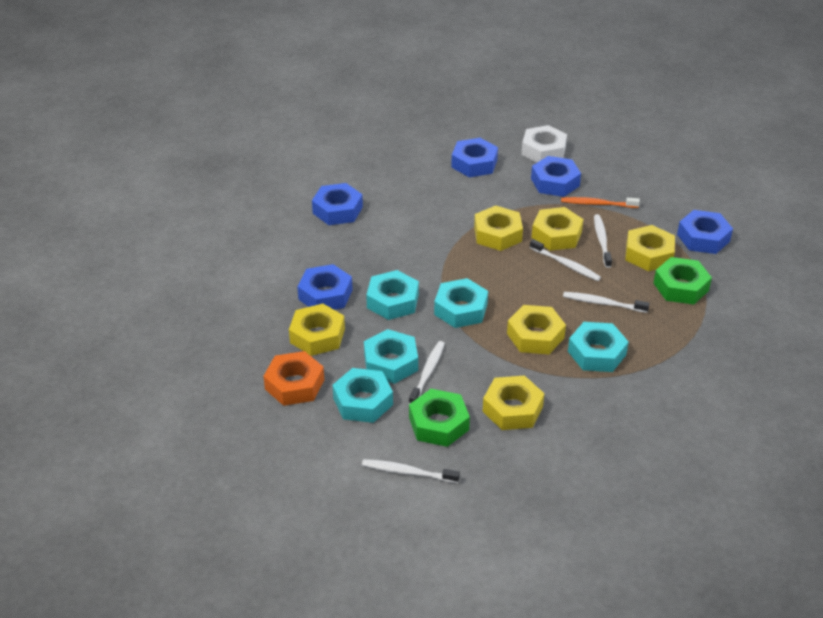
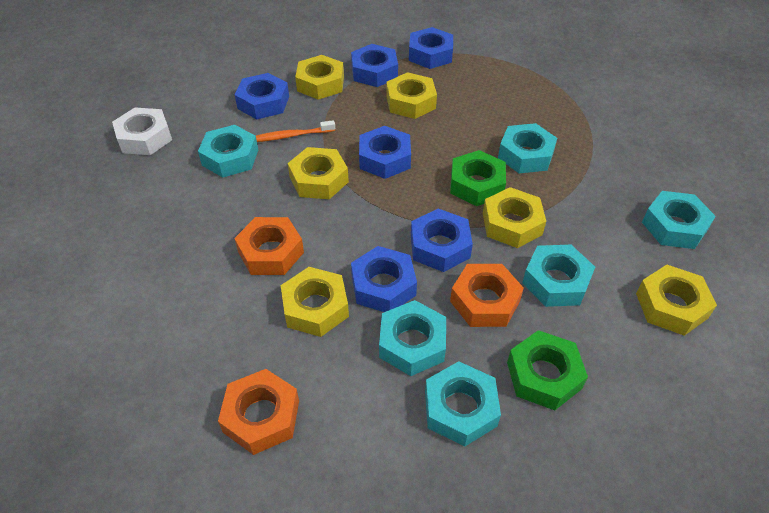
blue nut: [297,264,353,310] [312,183,363,225] [451,138,498,178] [531,156,581,197] [677,210,733,254] = 5 -> [235,73,289,119] [351,44,398,87] [351,246,417,312] [359,126,411,179] [409,27,453,69] [411,209,473,272] = 6
orange nut: [263,351,324,406] = 1 -> [218,369,299,455] [234,217,304,275] [450,264,524,327] = 3
turquoise nut: [332,368,393,423] [364,329,418,384] [366,270,419,320] [434,278,488,328] [568,322,629,372] = 5 -> [198,125,258,177] [379,300,446,376] [425,361,501,447] [498,123,557,173] [522,245,595,307] [642,191,716,249] = 6
white toothbrush: [362,459,460,483] [409,341,445,404] [530,239,601,281] [563,292,650,313] [594,214,612,268] = 5 -> none = 0

